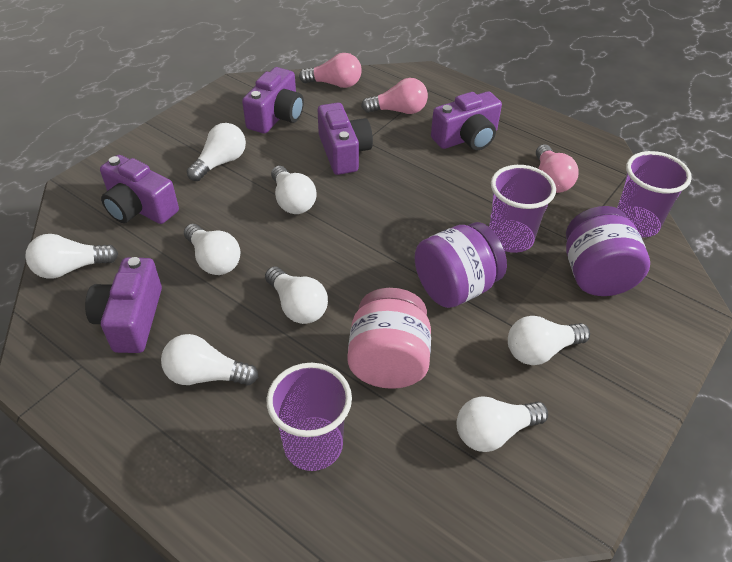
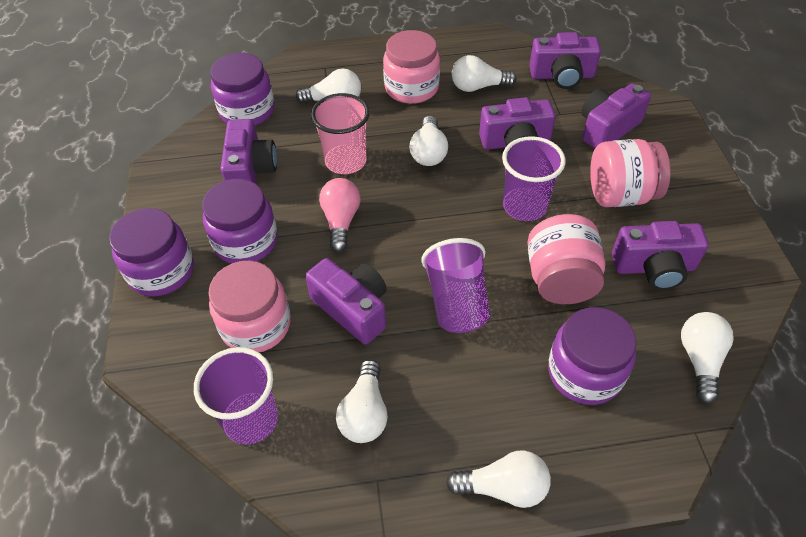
pink cup: none = 0 -> [311,93,370,174] = 1
pink jar: [347,288,431,389] = 1 -> [208,261,291,353] [383,30,440,104] [527,214,605,304] [590,139,671,207] = 4
pink light bulb: [299,53,362,88] [361,78,428,114] [536,144,579,193] = 3 -> [319,178,360,252] = 1
purple camera: [85,257,162,353] [100,155,179,224] [242,67,304,134] [318,103,373,175] [431,91,502,150] = 5 -> [220,119,277,184] [305,258,387,344] [479,97,556,150] [529,32,601,89] [581,83,651,149] [612,221,709,290] = 6
purple jar: [415,222,507,308] [566,206,650,296] = 2 -> [109,208,194,296] [202,179,278,264] [211,53,274,126] [548,307,637,405] = 4
white light bulb: [26,234,118,279] [161,334,258,385] [184,224,241,275] [187,123,246,181] [265,266,328,324] [271,166,316,214] [457,396,548,452] [508,316,590,365] = 8 -> [295,68,361,103] [336,359,388,443] [410,116,448,166] [446,451,551,508] [452,55,517,92] [681,312,734,404] = 6

